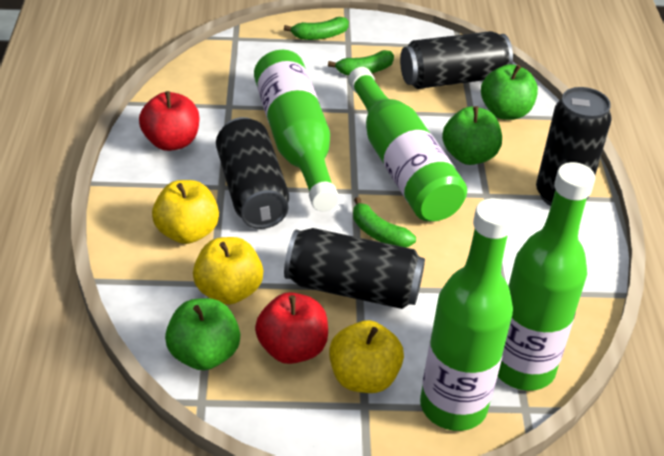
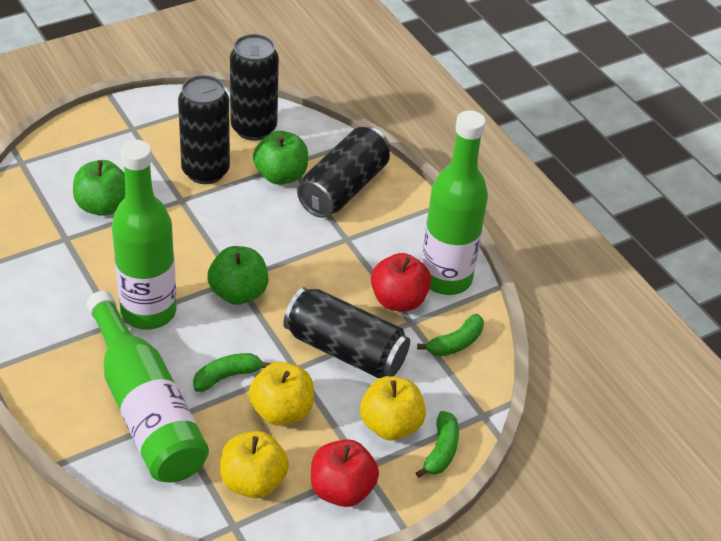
green bottle: [254,50,339,211] [348,67,467,222] [420,198,515,431] [498,162,595,391] = 4 -> [86,291,209,483] [112,140,177,330] [421,110,488,295] = 3

